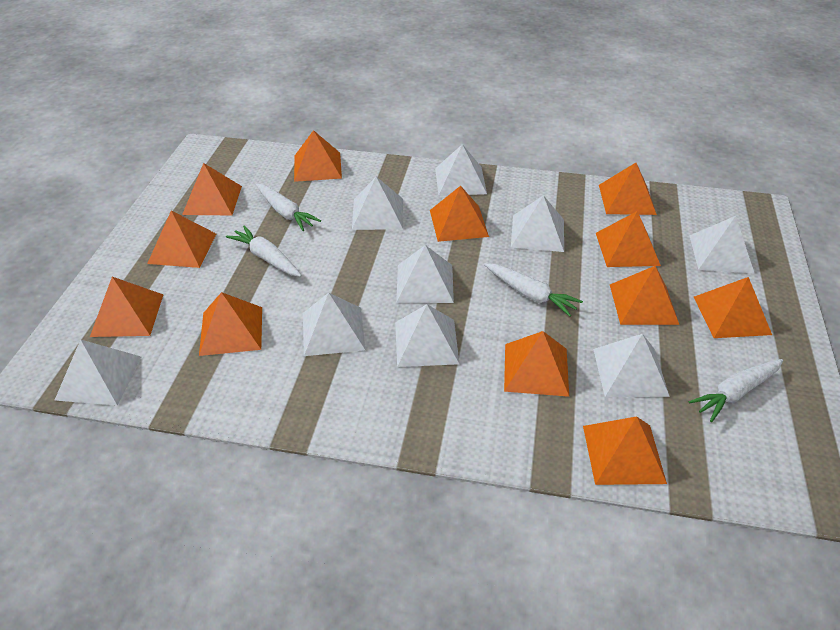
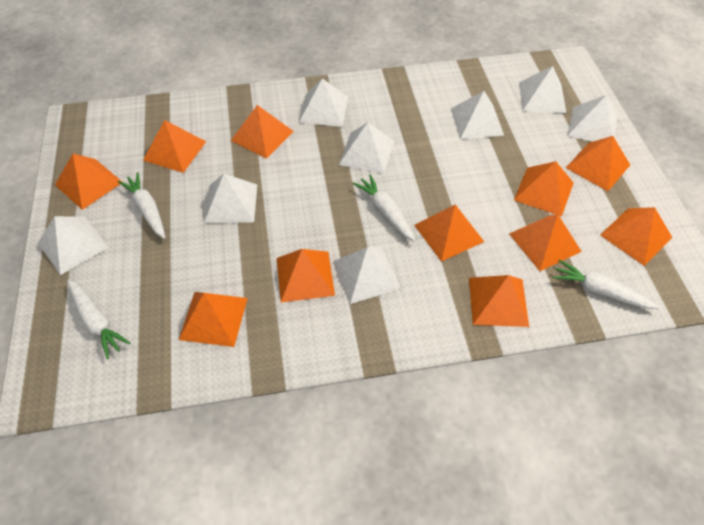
orange pyramid: [90,277,163,337] [147,211,216,268] [182,163,242,215] [199,292,262,356] [294,130,342,182] [430,186,489,242] [504,331,569,397] [583,416,667,485] [596,211,661,267] [599,163,657,215] [610,266,679,325] [694,277,772,338] = 12 -> [55,154,122,210] [143,120,206,173] [179,292,248,347] [231,105,294,159] [277,249,335,302] [414,205,484,262] [469,275,529,327] [509,214,582,271] [514,161,574,217] [566,136,630,191] [600,207,672,266] = 11
white pyramid: [55,339,141,405] [303,293,365,356] [352,177,403,230] [395,304,460,367] [396,245,454,303] [435,144,487,196] [511,195,564,252] [593,334,670,397] [689,216,754,273] = 9 -> [38,216,109,275] [204,174,257,223] [299,78,348,127] [333,247,401,304] [339,122,394,174] [451,91,504,139] [519,66,567,113] [567,95,617,142] = 8

